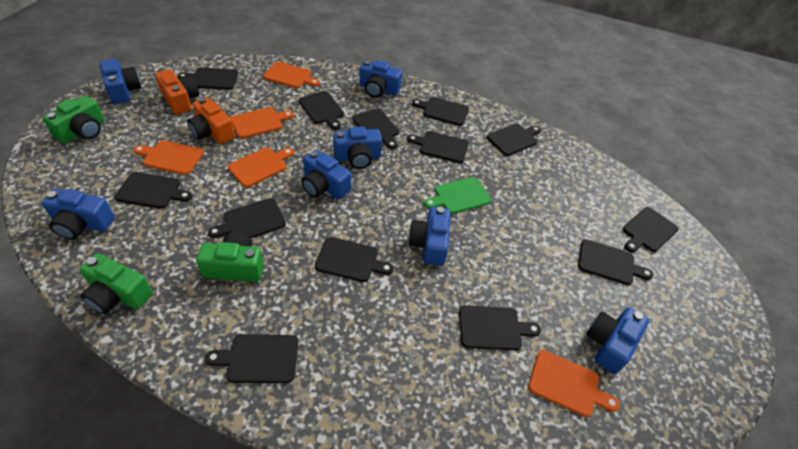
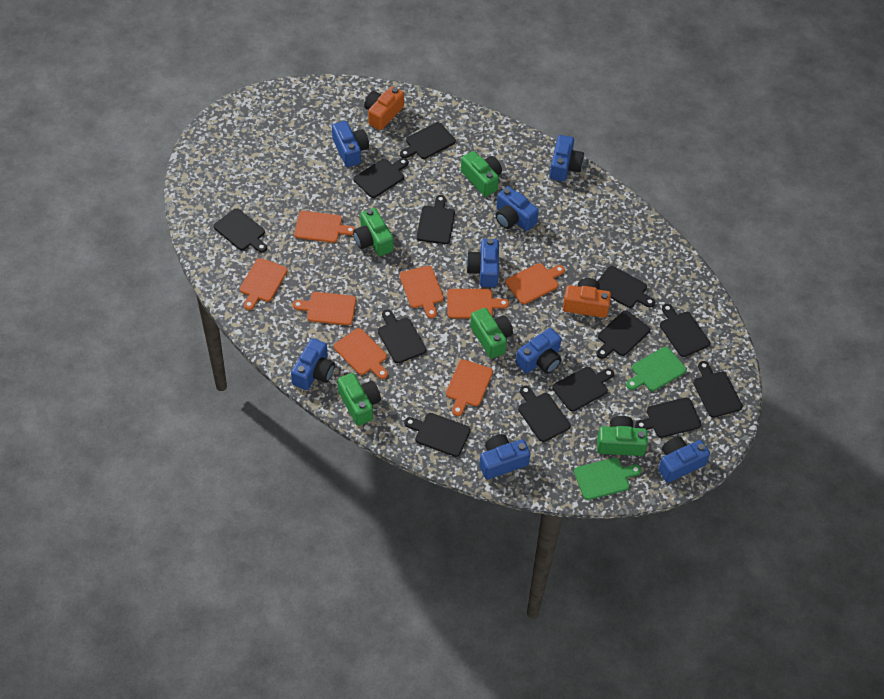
blue camera: [42,189,115,240] [99,59,141,104] [302,150,351,199] [333,127,382,169] [359,60,402,98] [409,207,450,266] [587,307,649,374] = 7 -> [291,338,335,390] [332,121,369,167] [466,239,499,287] [479,434,531,480] [495,186,539,231] [516,328,561,374] [549,135,584,182] [658,436,710,483] = 8
green camera: [43,96,105,144] [80,253,153,314] [196,232,264,282] = 3 -> [338,373,381,426] [353,208,394,256] [461,151,502,197] [470,308,513,359] [597,416,648,456] = 5
green cutting board: [424,177,491,214] = 1 -> [574,458,642,500] [626,347,687,391] = 2
orange cutting board: [133,140,204,175] [228,147,294,187] [231,107,294,138] [263,62,320,88] [528,350,620,417] = 5 -> [240,258,287,310] [293,292,356,325] [294,211,355,243] [334,328,388,379] [400,266,444,318] [446,359,493,416] [447,289,509,318] [505,263,565,304] = 8

